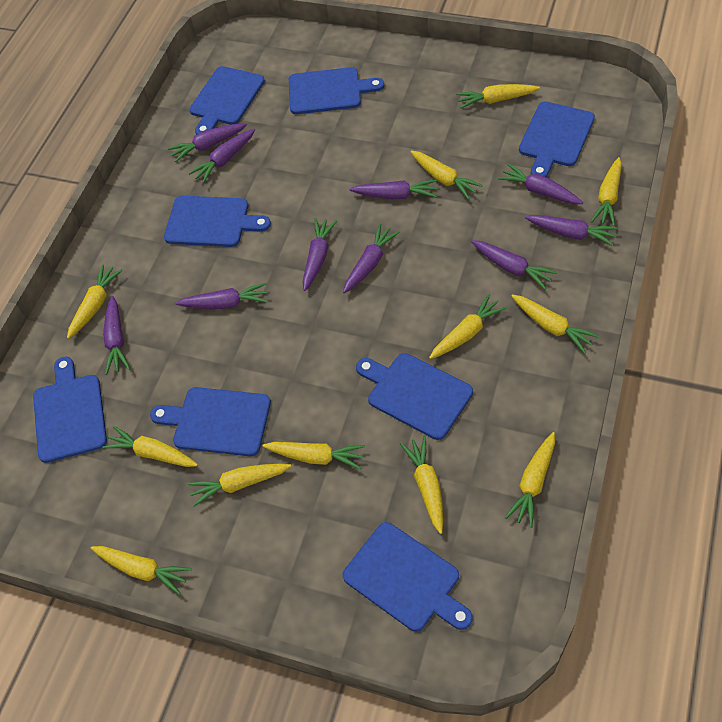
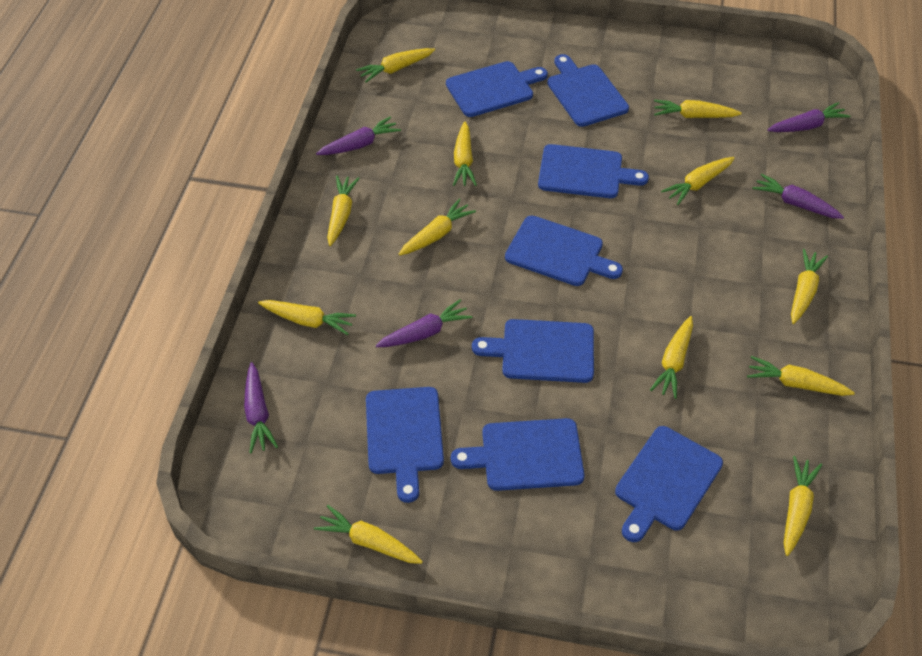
purple carrot: [103,296,130,375] [168,123,247,162] [175,283,268,309] [188,129,255,184] [303,218,337,291] [343,224,400,293] [349,180,437,199] [471,240,557,289] [498,164,583,204] [525,215,618,246] = 10 -> [244,362,278,453] [316,116,401,155] [376,299,472,347] [753,174,844,219] [767,102,850,132] = 5

